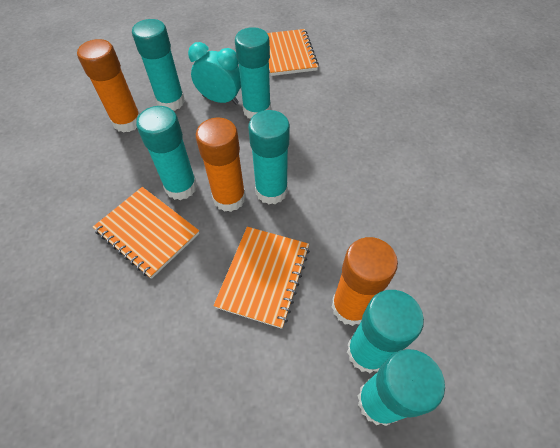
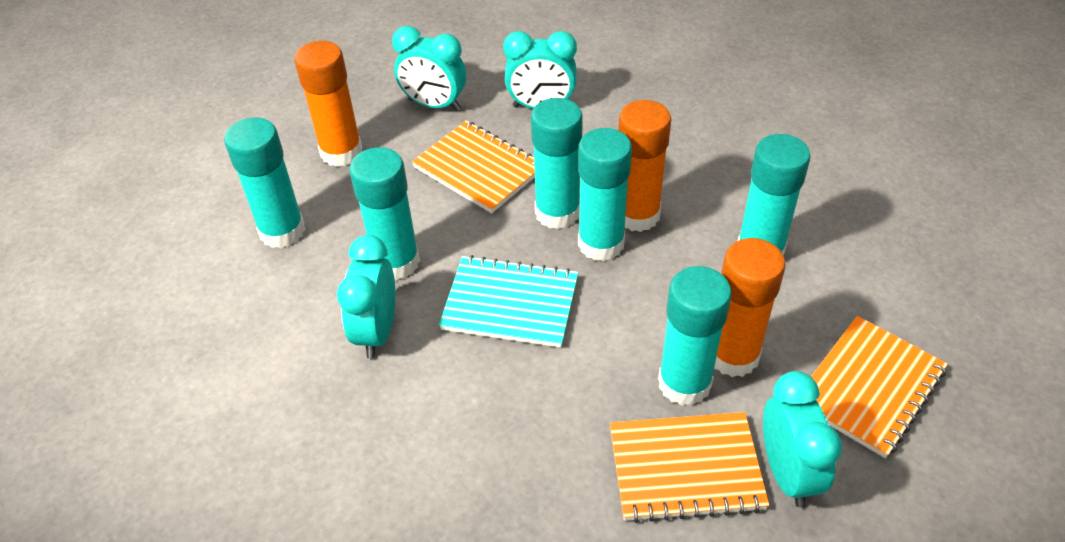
turquoise clock: [188,42,241,105] = 1 -> [337,235,395,358] [392,26,466,111] [503,31,577,109] [763,371,842,508] = 4
turquoise notebook: none = 0 -> [439,255,578,348] = 1

